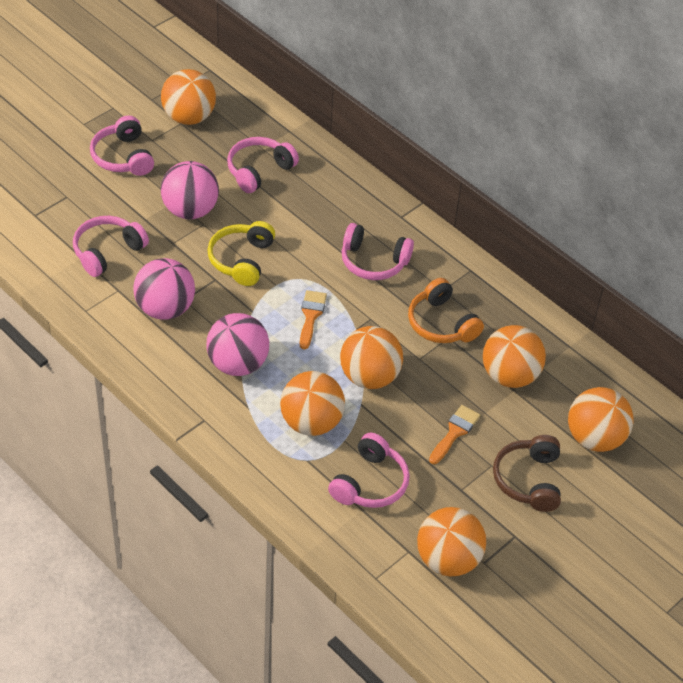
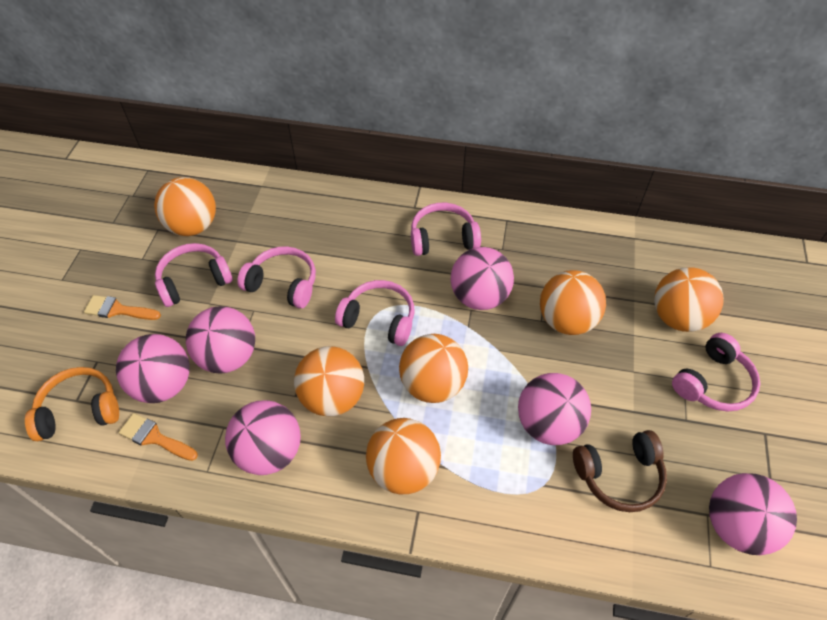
pink ball: [133,258,195,320] [161,161,219,219] [206,313,269,376] = 3 -> [116,334,190,403] [186,306,255,374] [225,400,301,475] [451,247,514,310] [518,373,591,445] [709,473,797,555] = 6
yellow headphones: [207,221,275,286] = 1 -> none = 0

